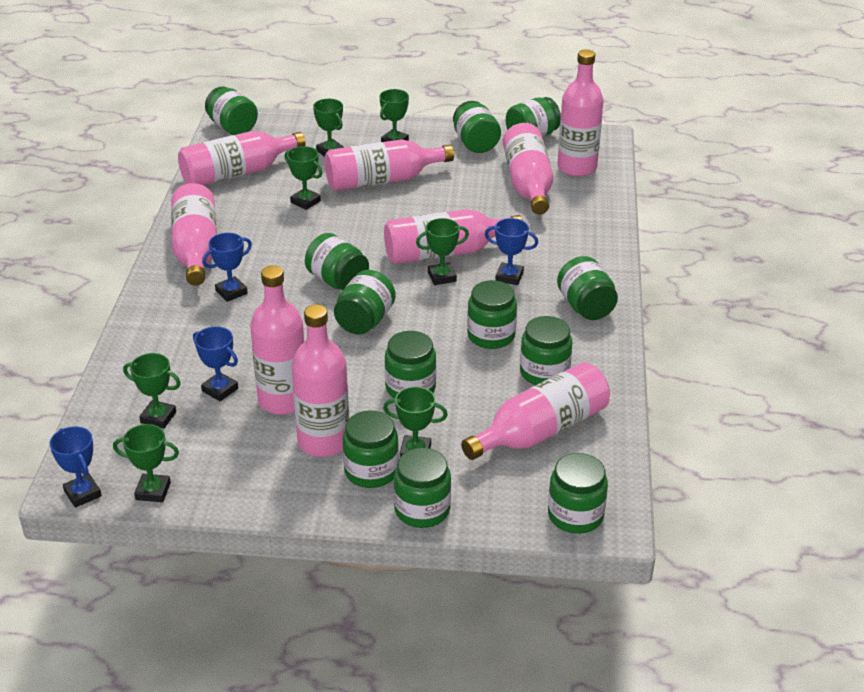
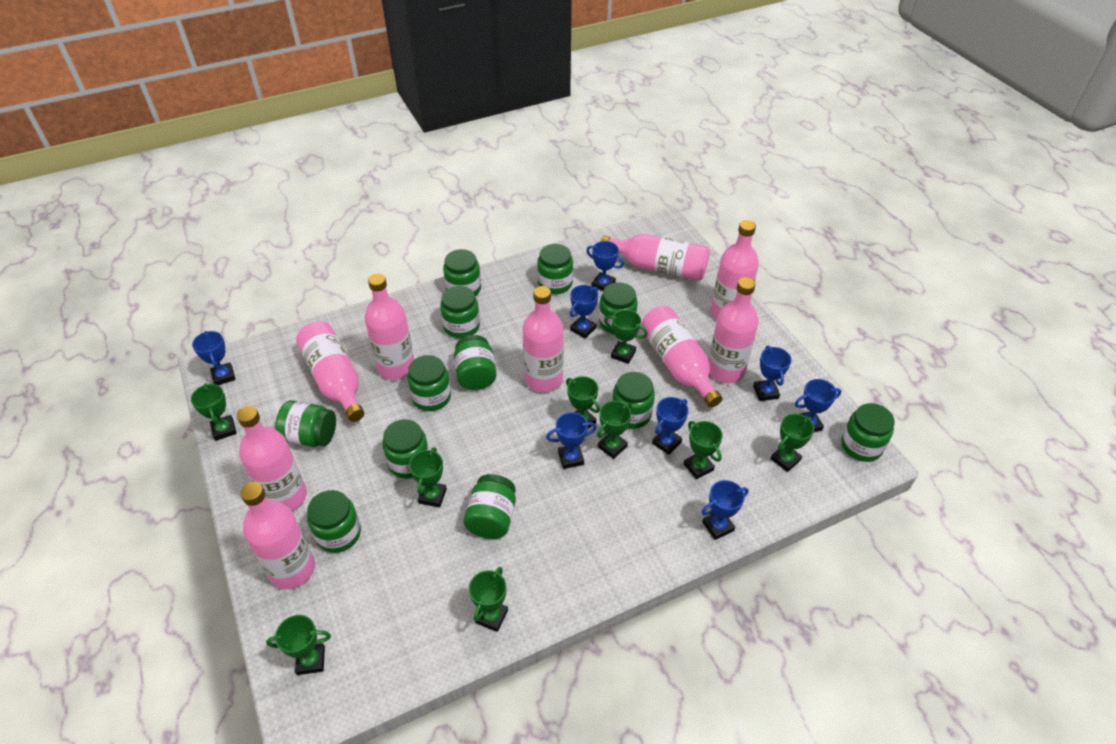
blue trophy: [49,426,102,507] [193,326,238,401] [202,233,252,302] [485,218,538,285] = 4 -> [192,331,236,385] [546,412,597,469] [570,285,598,339] [586,241,624,291] [652,397,689,455] [701,480,749,540] [753,346,792,401] [795,379,841,432] = 8
green trophy: [113,424,179,502] [123,353,181,429] [285,146,322,210] [313,99,344,157] [380,89,409,142] [383,387,448,457] [416,218,469,285] = 7 -> [191,383,237,441] [266,615,331,675] [409,447,447,507] [469,567,508,632] [566,376,600,428] [597,401,632,459] [604,310,648,364] [684,421,723,479] [771,414,814,472] = 9

